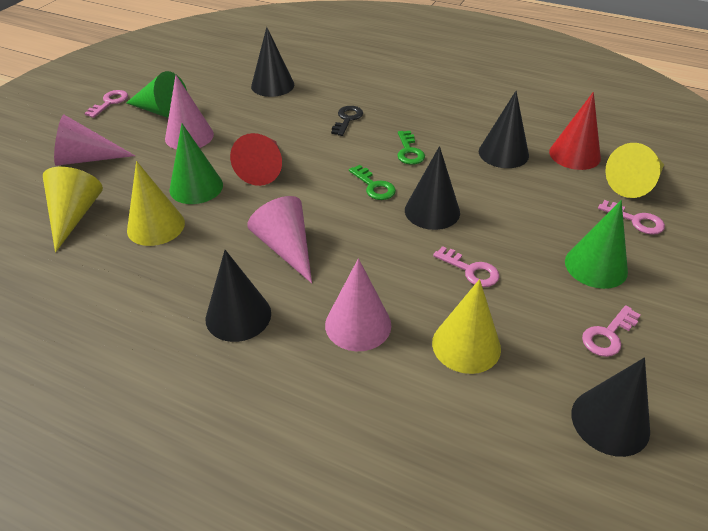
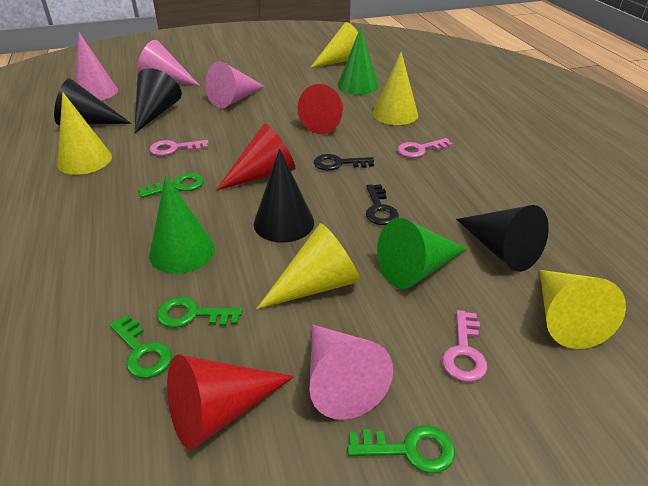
black cone: [205,250,271,342] [251,27,294,97] [405,146,460,230] [479,91,529,168] [571,358,650,457] = 5 -> [54,78,131,125] [134,68,182,134] [254,149,314,243] [456,205,549,272] = 4
black key: [331,106,363,136] = 1 -> [314,154,374,171] [366,184,399,225] = 2
green key: [349,165,396,200] [397,131,425,165] = 2 -> [109,315,172,378] [138,173,204,198] [157,297,243,328] [347,425,455,473] = 4
pink key: [84,90,128,118] [433,246,499,287] [582,305,640,357] [598,200,665,235] = 4 -> [149,140,209,156] [397,138,453,158] [442,310,488,382] = 3
red cone: [230,133,282,186] [549,92,601,170] = 2 -> [167,354,294,450] [216,124,295,190] [298,84,344,134] = 3
yellow cone: [43,167,103,253] [127,161,185,246] [432,279,501,374] [605,143,664,198] = 4 -> [57,92,112,175] [256,223,360,309] [310,22,358,68] [373,52,418,125] [539,270,626,349] = 5

